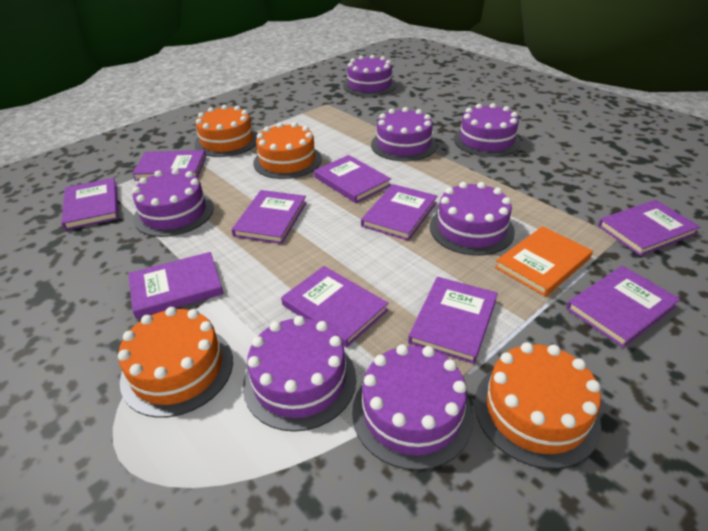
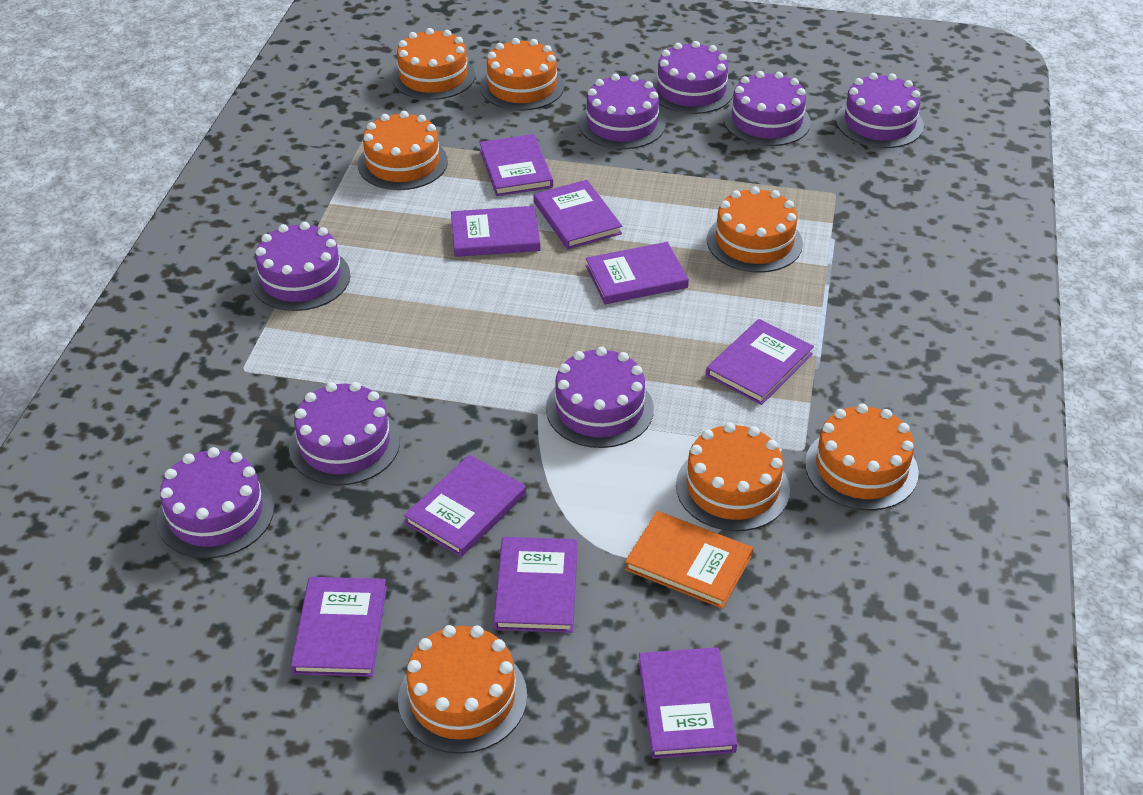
orange cake: [118,307,233,418] [195,105,258,157] [253,122,322,179] [475,342,601,469] = 4 -> [358,111,448,190] [392,28,475,100] [398,625,527,754] [480,38,564,111] [676,423,790,531] [707,186,803,273] [805,404,919,510] = 7
purple book: [61,178,119,230] [128,252,223,319] [132,150,206,181] [232,190,307,244] [281,266,389,347] [314,155,391,203] [361,184,437,241] [408,277,498,364] [566,266,681,348] [598,200,700,256] = 10 -> [290,577,387,677] [404,455,526,557] [451,206,540,257] [479,134,553,196] [493,537,578,633] [534,180,622,249] [586,242,689,304] [638,647,737,759] [706,319,814,405] = 9
purple cake: [132,168,214,237] [243,316,356,432] [343,55,396,96] [352,344,474,470] [371,107,437,161] [430,182,515,256] [454,103,521,157] = 7 -> [157,447,274,559] [251,222,350,311] [289,382,400,485] [546,347,654,448] [579,74,666,149] [651,41,734,114] [724,71,811,146] [836,73,924,148] = 8

